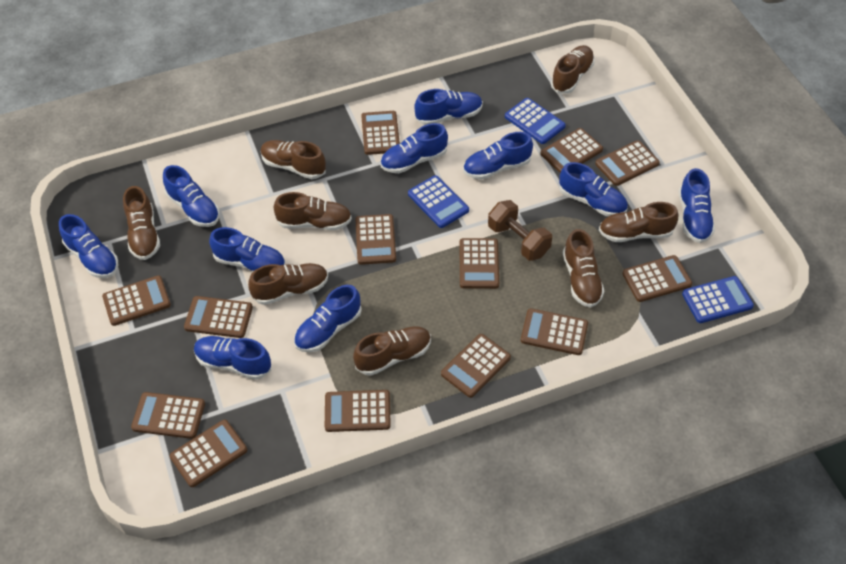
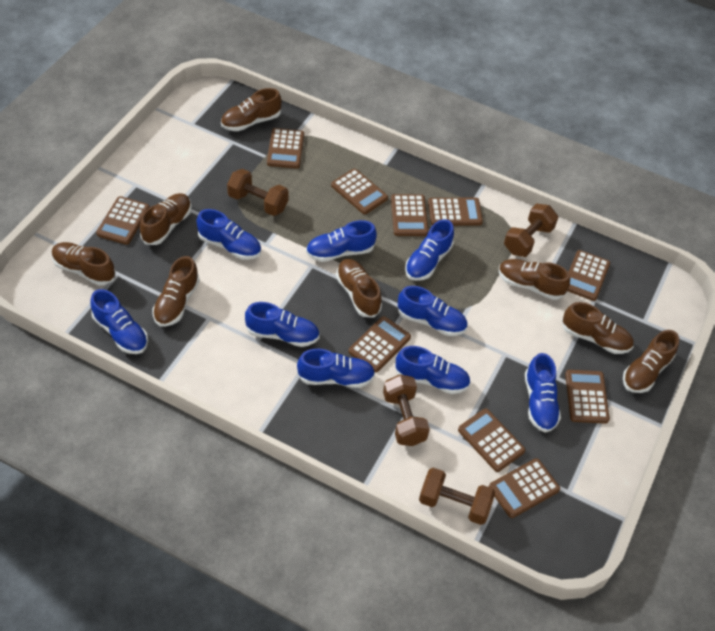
blue calculator: [408,175,469,228] [505,98,566,144] [682,276,754,323] = 3 -> none = 0
blue shoe: [59,214,118,278] [163,165,220,227] [194,336,271,380] [209,227,285,272] [294,285,362,352] [381,123,448,173] [414,89,483,125] [463,132,533,180] [559,162,628,217] [679,168,715,243] = 10 -> [90,289,148,354] [197,209,261,260] [245,302,319,347] [297,349,375,388] [306,220,377,262] [395,346,470,394] [397,286,467,336] [405,219,454,281] [525,353,561,433] = 9
brown calculator: [102,275,171,326] [131,392,205,439] [170,420,247,487] [184,296,253,338] [325,390,391,432] [355,214,396,265] [361,111,400,155] [441,334,511,398] [460,238,499,289] [521,308,588,355] [540,128,603,173] [595,140,660,186] [622,255,692,302] = 13 -> [96,196,150,245] [267,128,304,169] [331,169,388,214] [349,316,411,372] [391,194,429,236] [428,197,483,226] [458,409,525,472] [489,458,560,518] [565,370,610,424] [567,250,610,301] = 10
brown dumbbell: [488,200,552,261] = 1 -> [227,169,289,216] [383,375,430,446] [419,468,495,525] [504,204,558,257] = 4

